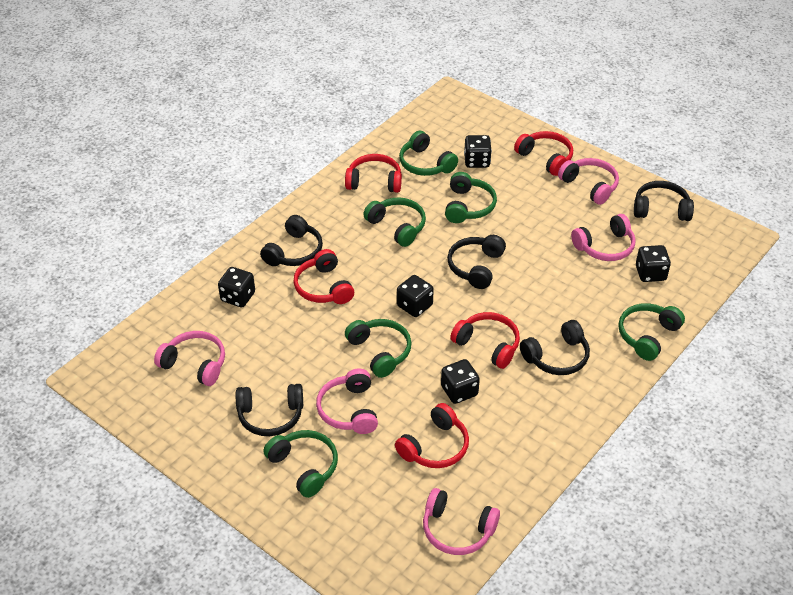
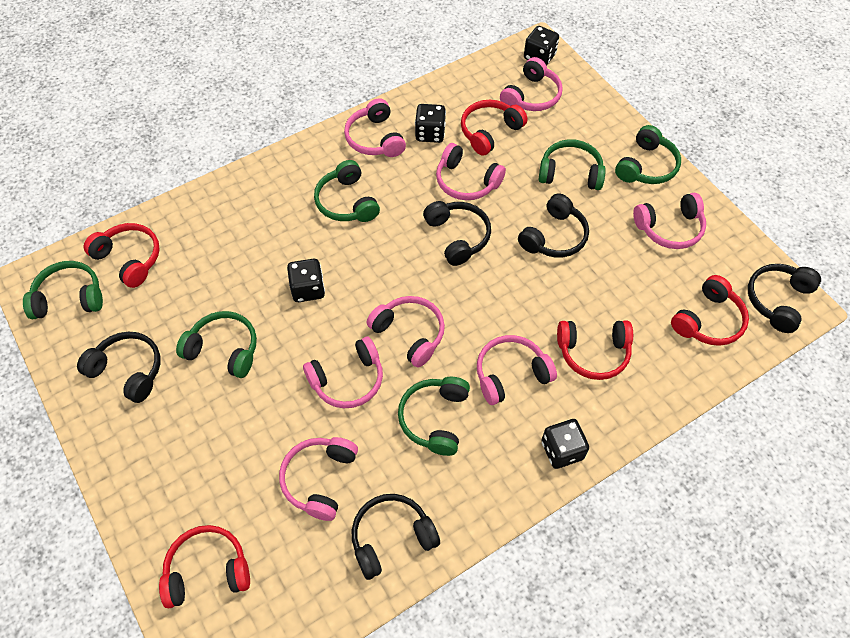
black dice: [218,267,255,307] [397,275,434,317] [441,359,480,404] [464,135,492,168] [636,245,671,282] = 5 -> [287,259,325,302] [415,104,446,143] [524,26,559,66] [541,419,589,469] = 4
pink headphones: [154,331,225,386] [316,369,378,434] [423,488,500,555] [558,158,619,205] [571,214,636,261] = 5 -> [279,437,358,521] [303,337,383,408] [344,98,406,157] [367,296,445,367] [436,143,506,200] [477,335,557,405] [500,57,563,111] [633,193,706,249] = 8

